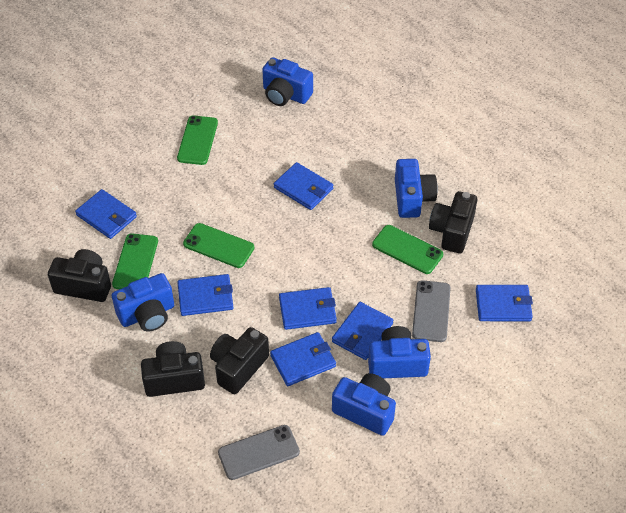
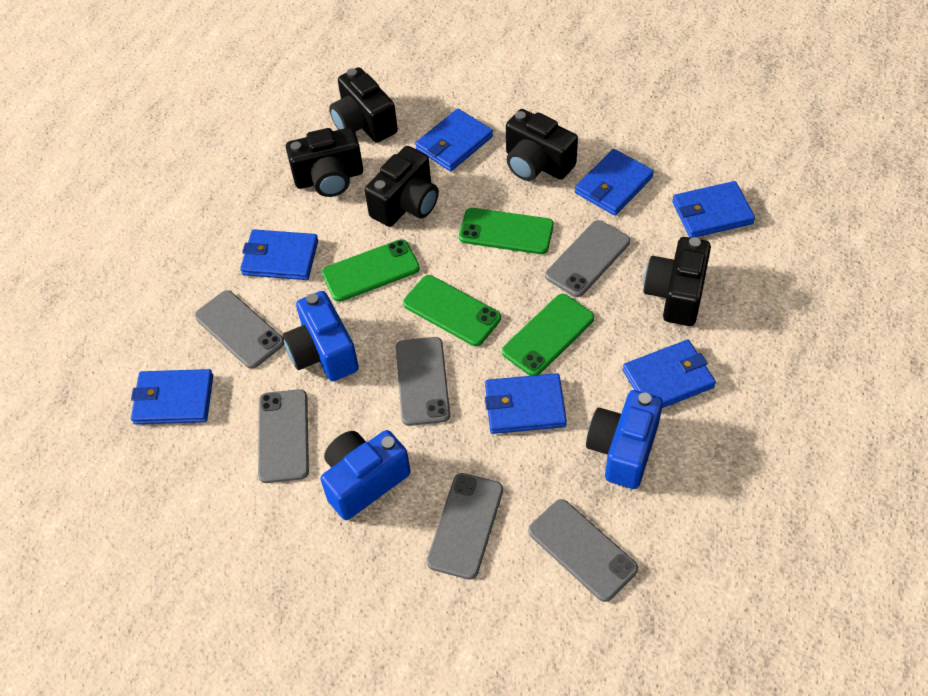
black camera: [48,249,111,302] [141,341,205,397] [210,327,269,394] [429,191,477,253] = 4 -> [286,128,363,197] [329,67,398,143] [365,146,439,227] [506,109,578,181] [643,237,711,326] = 5
blue camera: [112,273,174,332] [262,57,313,106] [332,373,396,436] [368,326,431,378] [395,159,438,218] = 5 -> [282,291,359,381] [320,430,411,520] [586,390,663,489] = 3
grey phone: [218,425,300,480] [412,280,450,342] = 2 -> [195,290,284,369] [258,389,309,483] [396,337,450,426] [427,473,503,580] [528,499,638,602] [545,220,630,297] = 6

